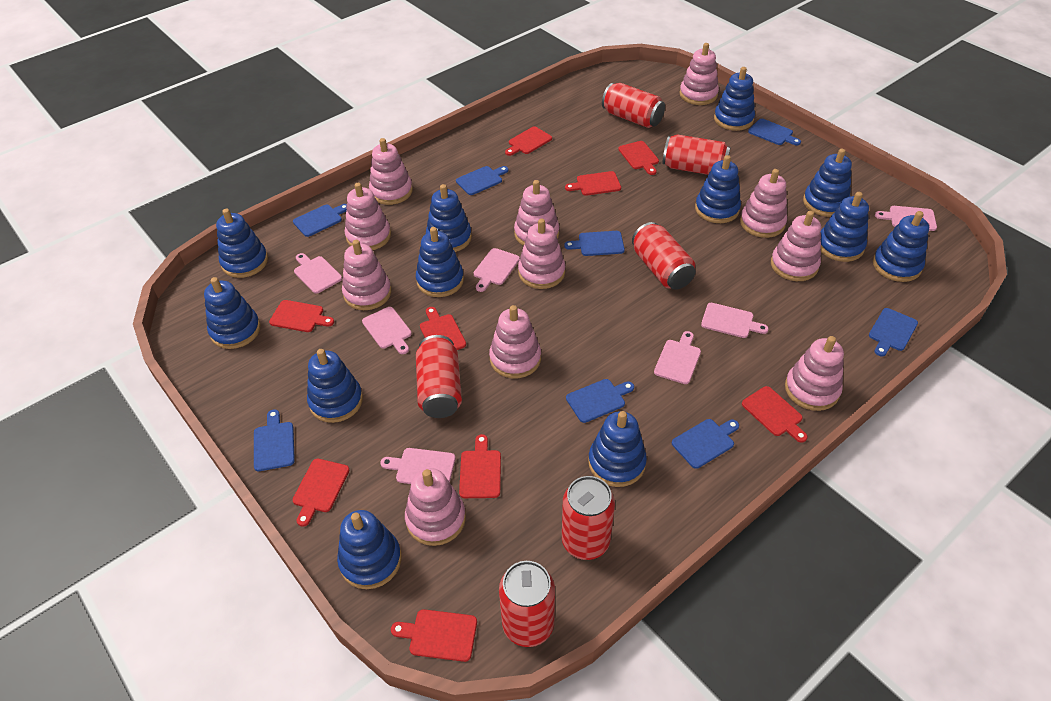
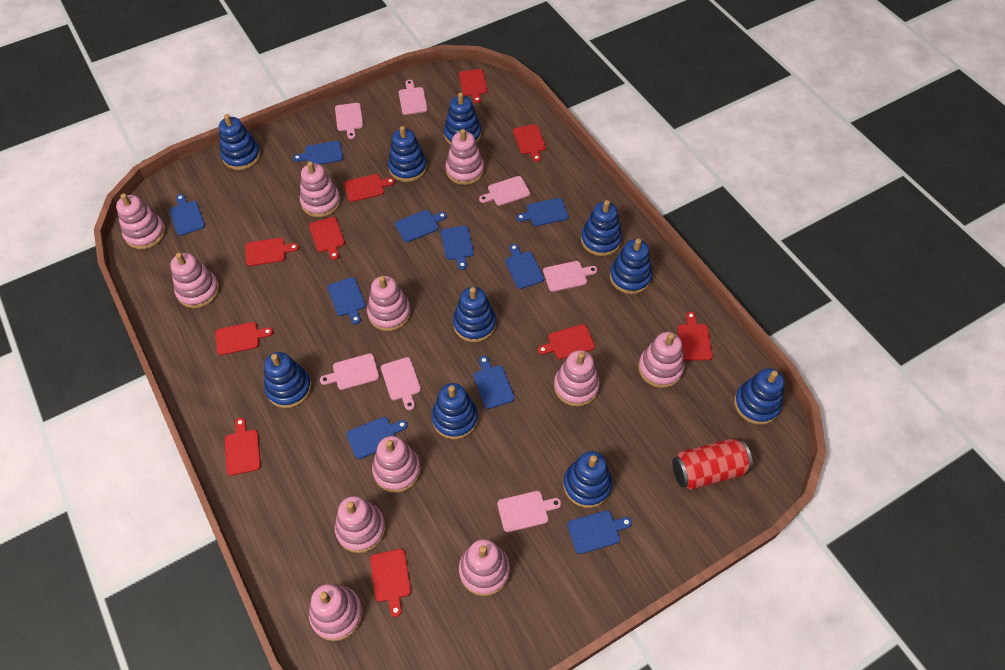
blue cutting board: [254,409,295,471] [293,204,347,237] [456,166,508,195] [564,231,625,256] [566,379,634,423] [672,419,739,469] [748,119,801,145] [869,308,918,356] = 8 -> [169,194,205,236] [293,141,343,165] [327,277,366,324] [347,417,408,459] [395,210,447,242] [441,226,474,270] [473,356,515,409] [505,244,544,289] [516,198,569,226] [567,510,632,554] = 10
blue stacking toy: [204,277,260,349] [216,209,268,278] [307,349,363,423] [337,510,402,589] [416,227,464,297] [426,184,472,252] [588,411,647,487] [695,155,741,223] [714,67,755,131] [803,149,852,217] [820,192,869,262] [873,211,929,282] = 12 -> [219,114,261,170] [264,352,312,408] [388,126,427,182] [432,383,478,439] [444,92,482,145] [453,287,496,342] [563,451,613,508] [581,200,622,256] [610,238,652,294] [734,368,784,425] = 10
red can: [416,335,462,418] [499,561,555,647] [562,476,615,560] [602,83,665,128] [632,222,696,290] [662,134,731,175] = 6 -> [672,439,753,490] = 1
red cutting board: [269,300,334,332] [292,459,350,527] [391,609,477,662] [420,307,466,350] [459,434,501,498] [505,127,552,156] [565,171,621,196] [618,141,659,175] [742,386,808,443] = 9 -> [215,322,273,355] [225,418,261,476] [245,238,299,266] [309,217,345,260] [344,174,395,202] [370,549,411,617] [459,69,488,103] [513,124,546,162] [538,324,595,359] [677,311,713,361] = 10

